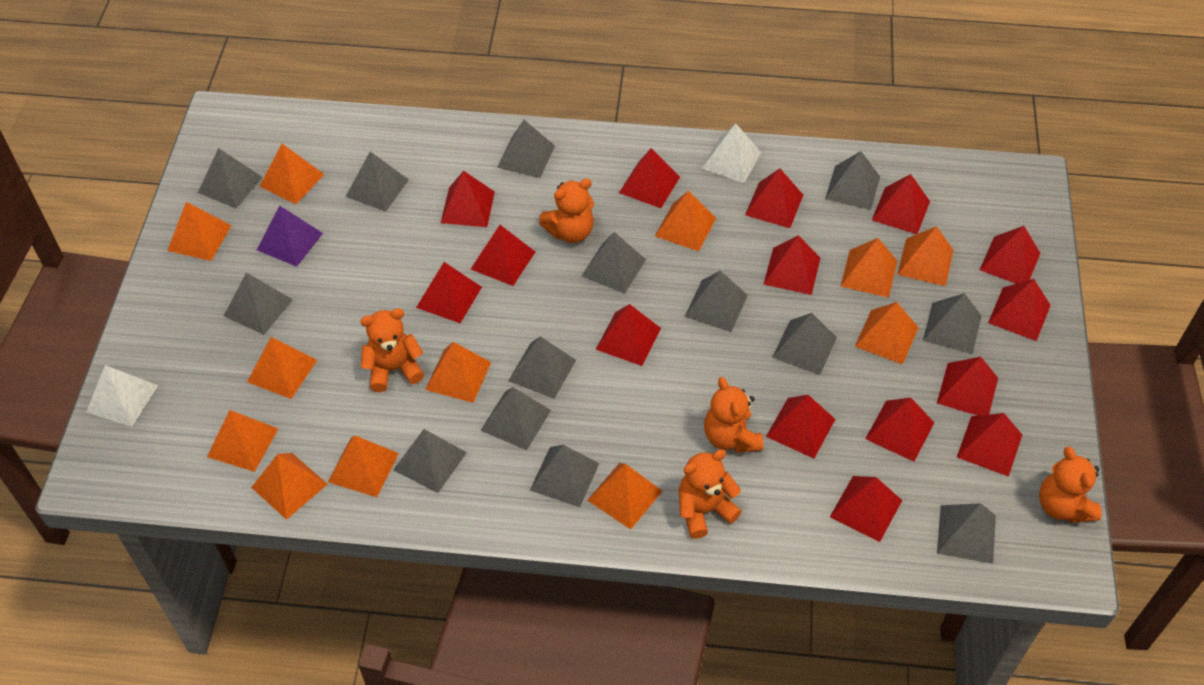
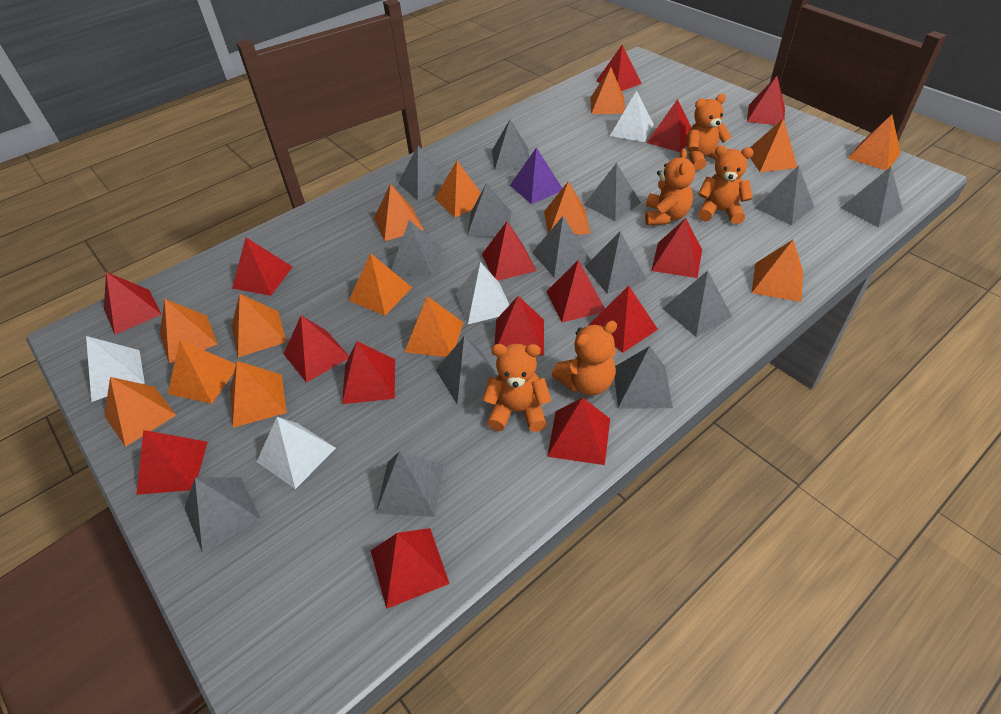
orange pyramid: [167,202,232,261] [207,410,278,472] [247,337,317,399] [251,453,327,520] [259,144,324,204] [328,435,399,497] [425,342,491,403] [587,463,662,530] [655,191,716,251] [841,238,897,298] [855,302,919,364] [897,226,954,286] = 12 -> [104,377,176,447] [160,299,218,363] [168,340,236,404] [230,361,287,428] [232,294,286,357] [349,253,412,316] [374,183,424,241] [405,296,464,357] [435,161,481,217] [544,181,591,235] [590,67,625,114] [750,118,797,172] [752,240,803,302] [848,115,901,170] = 14
white pyramid: [86,365,158,427] [702,123,761,183] = 2 -> [86,336,145,402] [257,417,336,489] [456,262,509,324] [610,90,654,142] = 4

